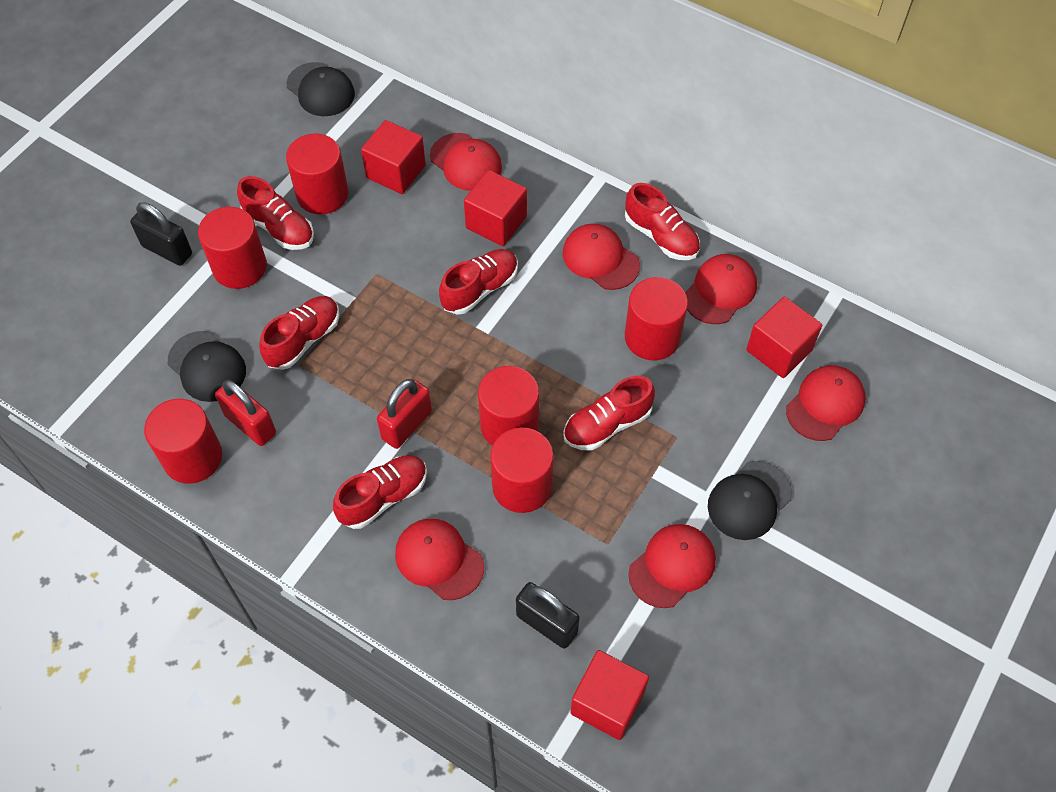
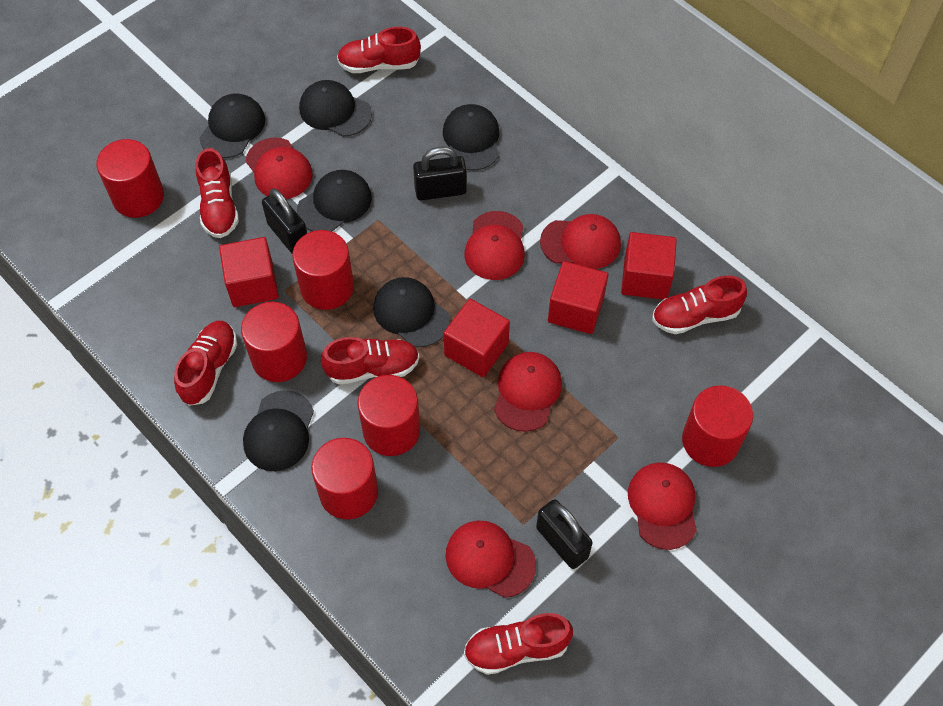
black cap: [168,331,246,402] [287,62,355,116] [708,461,792,540] = 3 -> [199,94,265,158] [243,390,314,471] [297,170,372,231] [299,80,372,137] [373,277,450,347] [443,104,499,170] = 6
black padlock: [130,202,192,266] [516,582,580,649] = 2 -> [262,188,307,253] [413,147,467,201] [536,499,593,569] = 3
red padlock: [215,380,276,446] [377,379,432,449] = 2 -> none = 0

